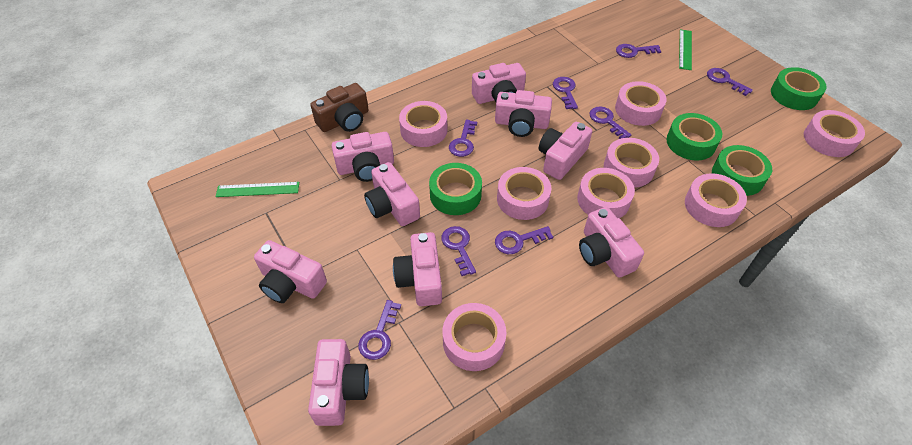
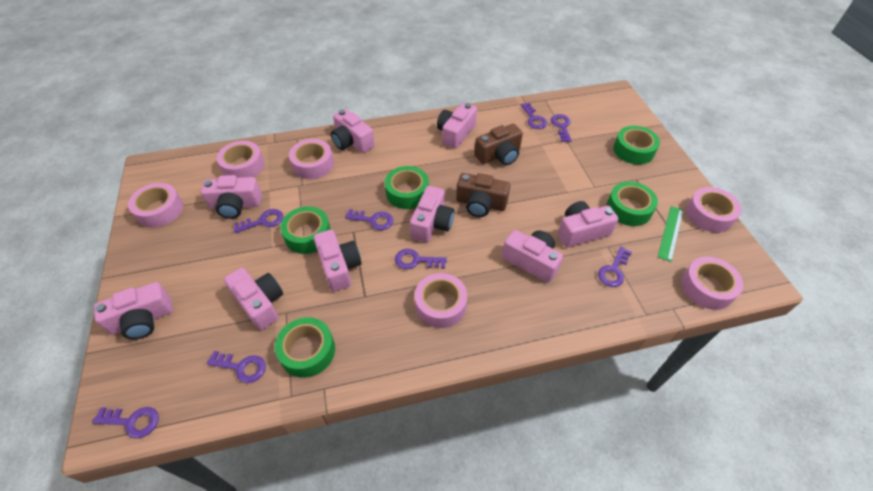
brown camera: [310,83,369,132] = 1 -> [456,173,510,217] [474,124,523,166] = 2
green ruler: [215,182,299,197] [679,29,692,70] = 2 -> [658,206,684,262] = 1
green tape: [429,163,482,215] [666,113,722,160] [712,145,772,196] [771,67,827,110] = 4 -> [275,317,335,378] [280,206,331,254] [385,166,429,209] [606,181,658,226] [613,126,660,165] = 5
pink tape: [399,101,447,147] [443,303,506,371] [497,167,551,220] [577,168,635,218] [604,138,659,188] [615,81,666,126] [685,173,747,227] [804,110,865,157] = 8 -> [128,183,183,227] [217,141,264,178] [289,139,334,179] [415,273,467,328] [681,257,743,310] [686,187,742,232] = 6

